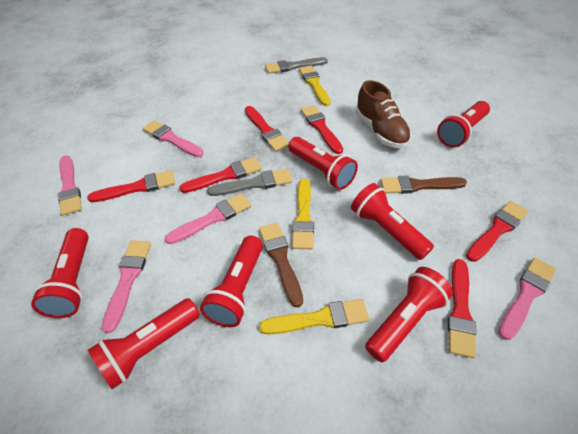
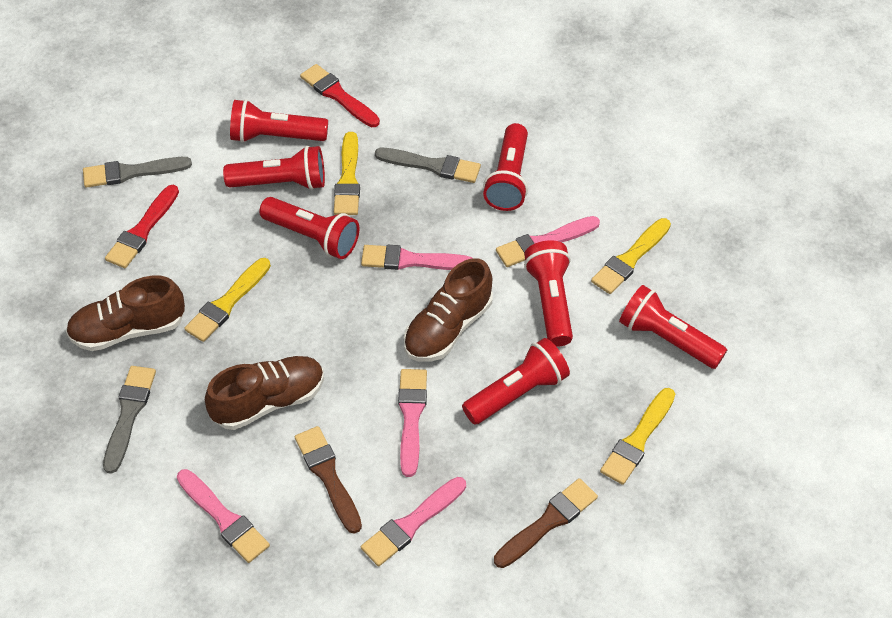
brown shoe: [356,80,411,148] = 1 -> [66,276,185,351] [205,356,324,430] [404,258,493,362] = 3
grey brush: [207,168,292,196] [265,57,328,74] = 2 -> [83,157,192,188] [103,366,156,474] [375,148,481,183] = 3
red brush: [87,170,175,202] [179,157,262,193] [245,106,289,151] [301,105,343,154] [448,259,476,358] [466,201,529,262] = 6 -> [105,185,179,268] [300,64,380,127] = 2
yellow brush: [259,299,369,334] [292,179,314,250] [299,65,331,106] = 3 -> [184,258,271,342] [334,132,360,215] [591,218,671,294] [600,388,675,485] = 4

